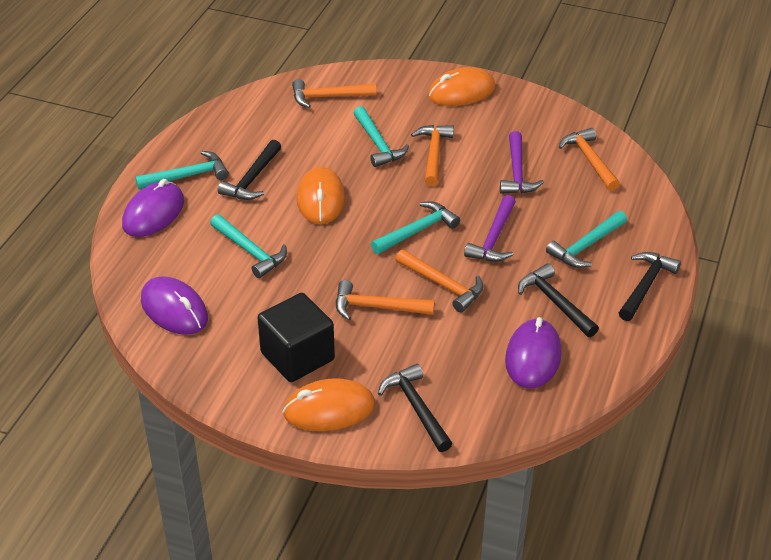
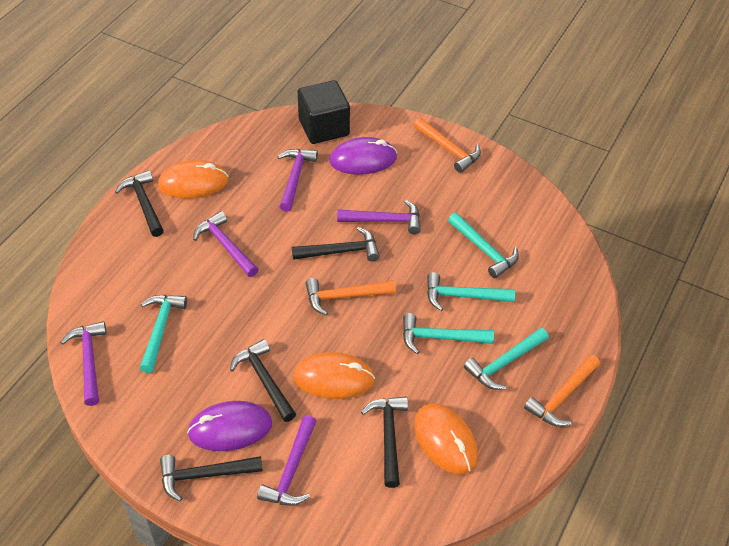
black hammer: [218,140,281,200] [378,364,452,452] [518,263,599,337] [619,252,681,321] = 4 -> [115,170,164,237] [160,455,263,501] [230,339,296,422] [292,227,380,262] [361,396,408,488] = 5
orange hammer: [292,79,376,108] [336,280,435,320] [395,249,484,312] [411,125,454,186] [559,128,620,191] = 5 -> [305,278,396,316] [414,118,481,173] [524,355,600,427] = 3
purple hammer: [464,195,516,262] [500,131,544,194] = 2 -> [60,321,107,406] [193,211,258,277] [257,415,317,506] [277,149,318,212] [337,200,421,234] = 5
purple mouse: [122,179,184,237] [141,276,208,335] [505,317,562,389] = 3 -> [187,401,272,451] [329,137,397,175] = 2

